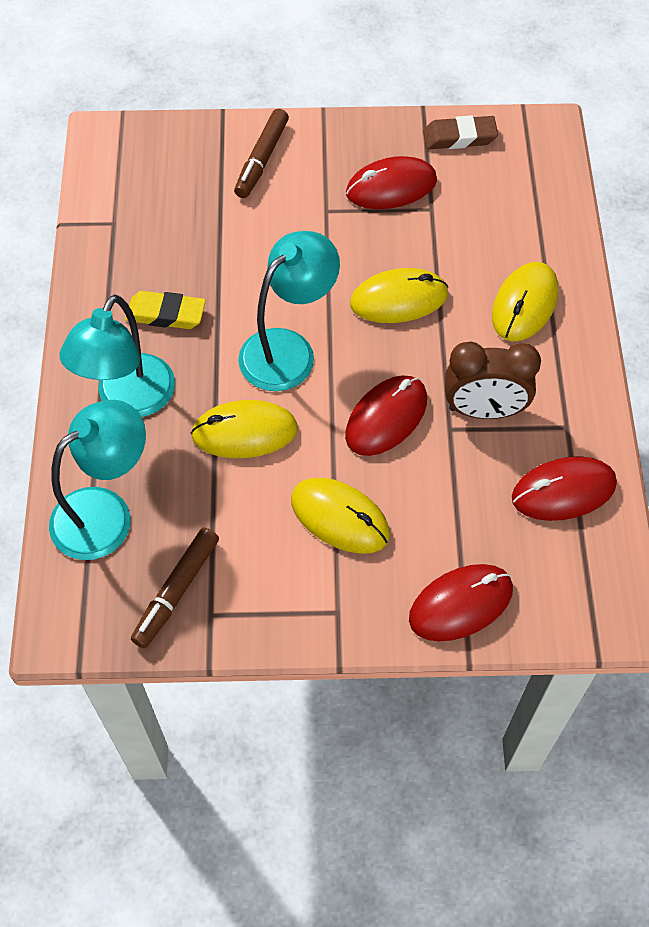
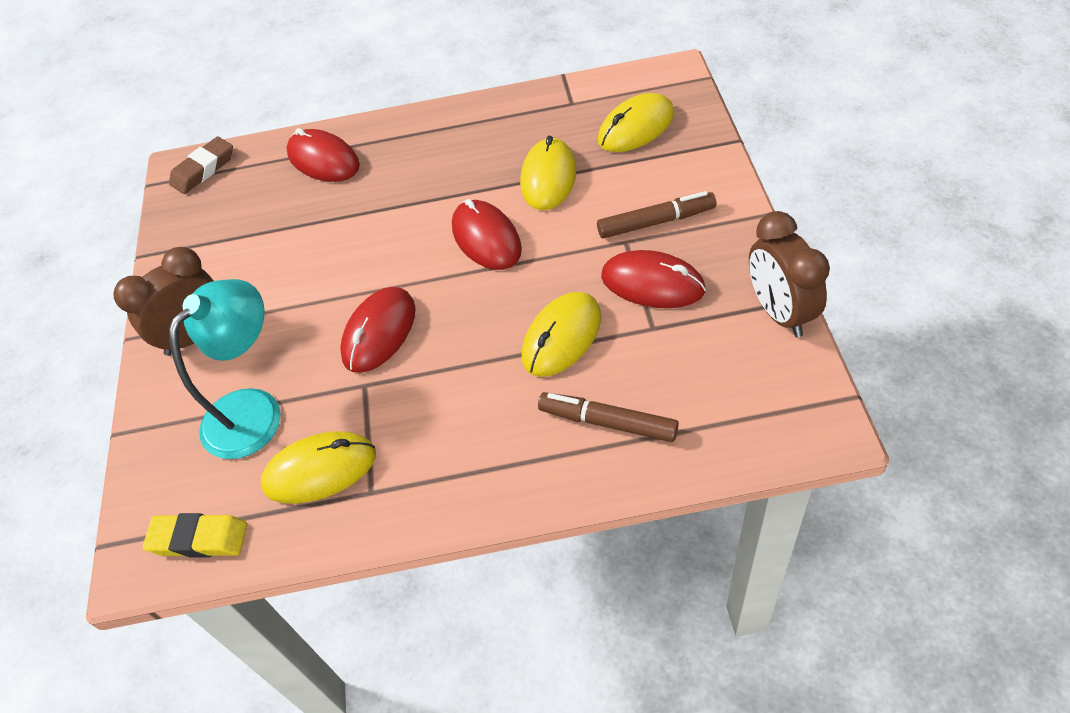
brown clock: [445,342,541,419] = 1 -> [113,247,214,356] [749,211,830,337] = 2
turquoise lamp: [49,400,146,560] [60,295,175,417] [238,231,340,391] = 3 -> [169,279,281,459] = 1

